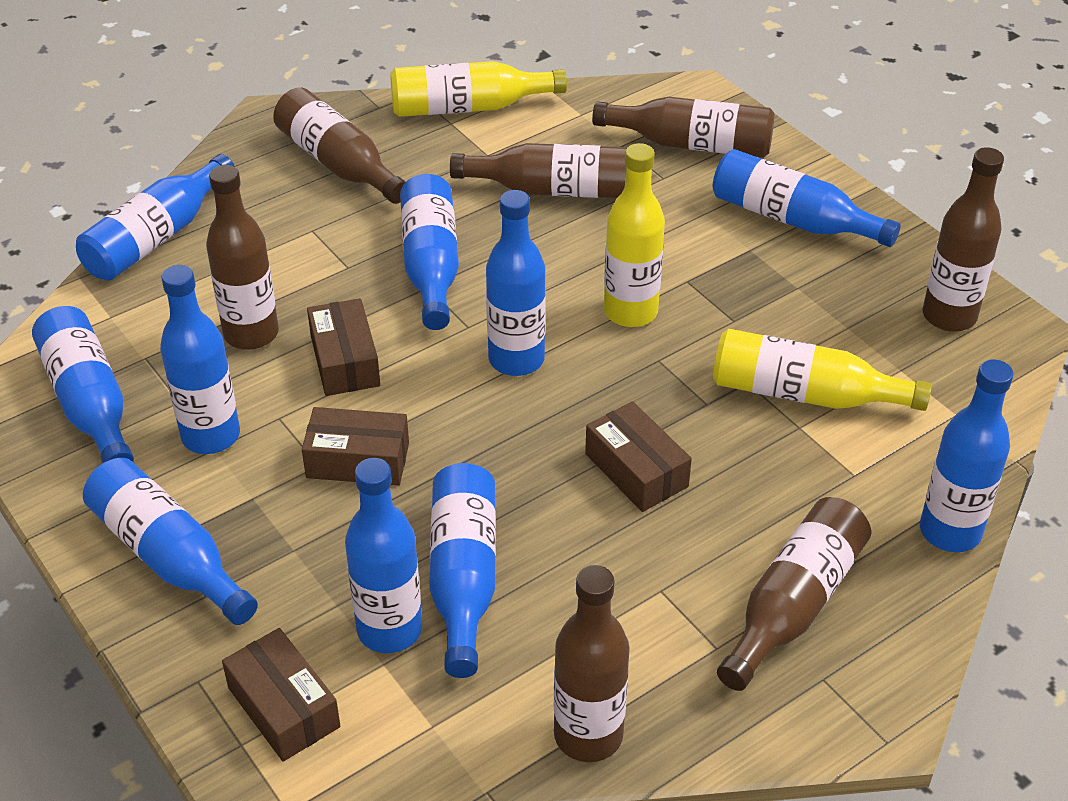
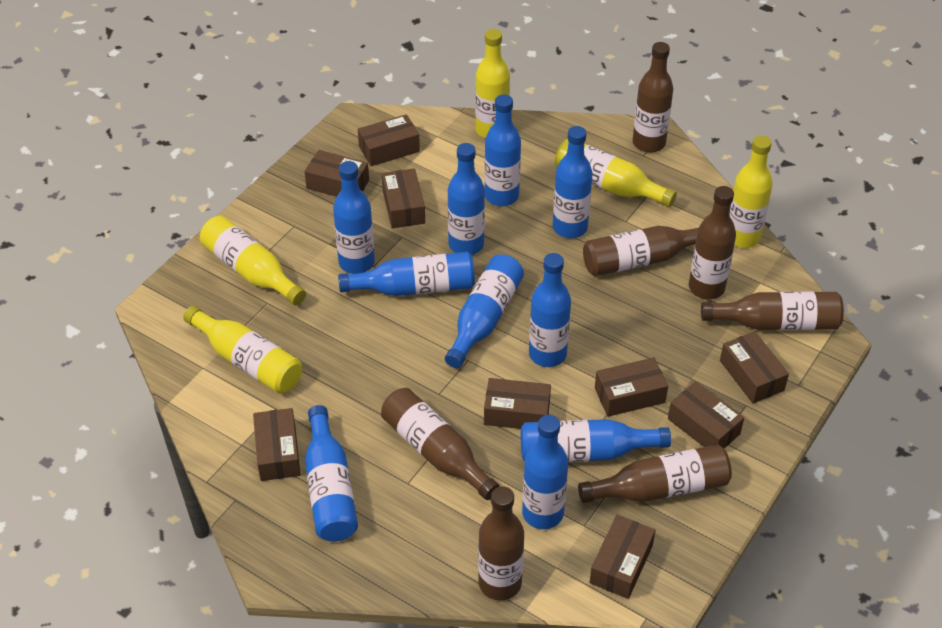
brown box: [222,628,340,761] [302,407,409,486] [307,298,380,396] [585,401,692,512] = 4 -> [253,408,301,481] [304,150,369,197] [358,114,420,166] [382,168,425,228] [484,378,551,429] [590,515,656,599] [595,357,668,417] [668,381,744,448] [720,331,789,404] = 9
yellow bottle: [390,61,567,117] [604,143,665,327] [713,329,932,411] = 3 -> [183,306,302,394] [200,216,306,305] [475,29,510,138] [555,139,677,207] [730,136,772,248] = 5

